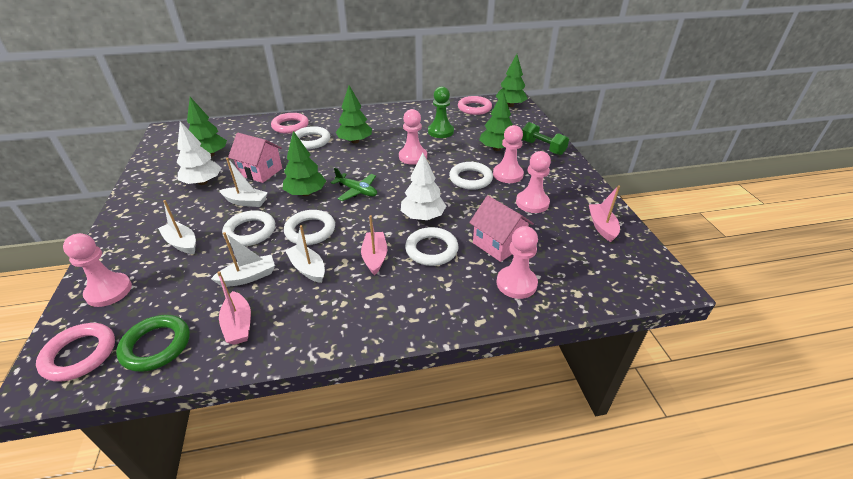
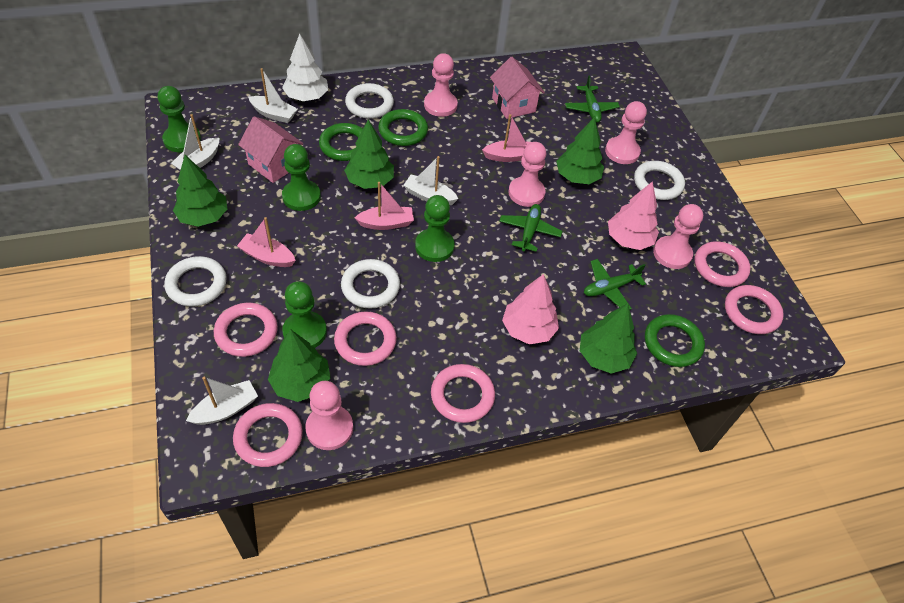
green dumbbell: [522,122,569,155] = 1 -> none = 0
green pawn: [428,86,454,138] = 1 -> [158,86,201,152] [282,144,321,211] [282,281,327,348] [415,195,454,262] = 4
green plane: [330,168,377,201] = 1 -> [499,204,562,252] [565,75,620,123] [584,259,646,309] = 3
green ring: [116,315,190,372] = 1 -> [319,123,363,161] [378,109,428,146] [645,314,705,367] = 3
pink ring: [36,323,115,382] [271,113,309,134] [458,96,492,115] = 3 -> [214,303,278,357] [233,403,303,467] [334,311,397,366] [431,364,495,423] [695,241,751,287] [725,285,784,334] = 6
pink tree: none = 0 -> [502,274,559,344] [608,181,659,250] = 2
white ring: [222,210,275,246] [284,210,335,245] [291,126,330,149] [405,227,458,266] [449,162,493,190] = 5 -> [164,256,227,306] [341,259,400,309] [345,83,394,119] [634,161,685,200] = 4
white tree: [176,121,221,185] [401,152,446,220] = 2 -> [282,34,328,101] = 1

